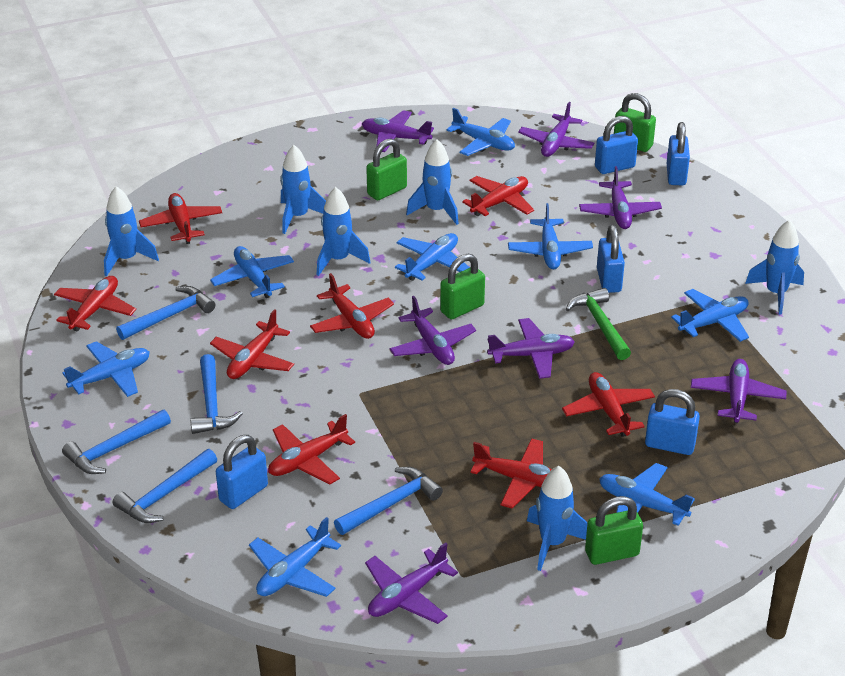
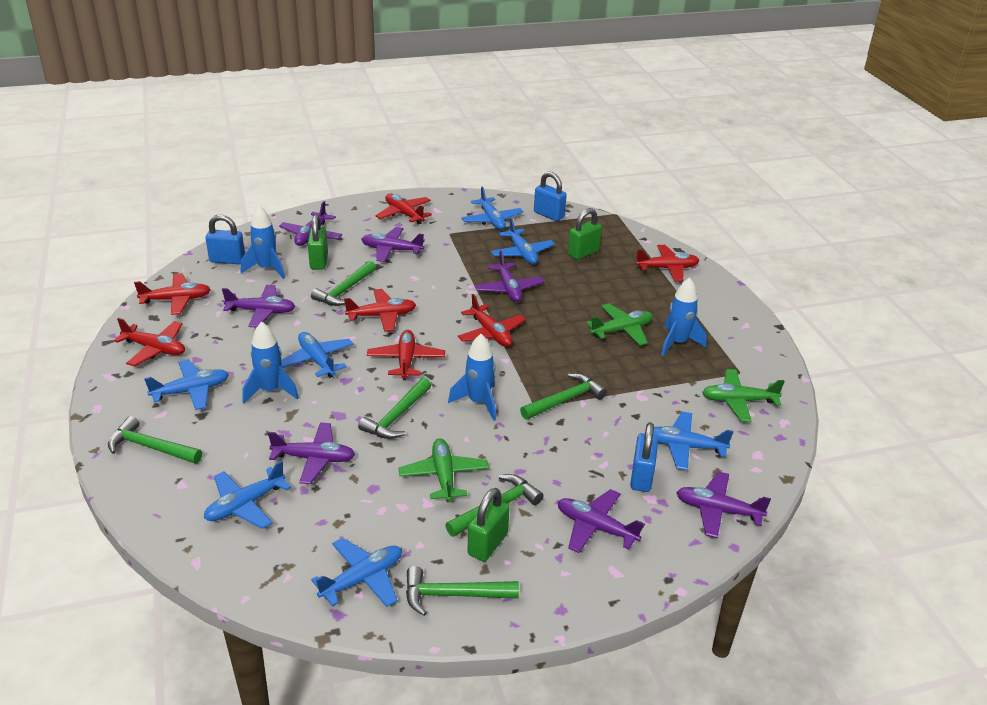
blue hammer: [62,410,171,474] [113,449,217,523] [116,286,215,340] [190,354,243,434] [334,467,443,535] = 5 -> none = 0
blue padlock: [216,435,268,509] [595,116,638,174] [597,225,625,293] [645,389,700,455] [667,122,690,186] = 5 -> [205,215,245,264] [534,172,567,221] [630,422,658,492] = 3
blue plane: [62,341,150,397] [210,246,294,298] [249,517,341,597] [395,233,470,281] [446,108,515,156] [508,203,593,269] [599,463,695,526] [671,289,749,342] = 8 -> [144,360,229,410] [204,460,291,529] [281,332,354,378] [311,538,402,607] [462,187,523,230] [491,218,555,264] [653,412,733,470] = 7
blue rocket: [104,186,159,276] [280,145,326,234] [316,187,370,276] [406,139,459,225] [527,466,588,571] [745,220,804,315] = 6 -> [241,205,285,279] [243,322,299,403] [448,334,496,421] [661,277,707,356] = 4
green hammer: [566,288,631,360] = 1 -> [108,416,202,464] [311,261,376,306] [358,378,432,439] [406,566,519,616] [445,474,544,537] [520,373,607,419] = 6
green padlock: [366,138,407,200] [440,254,485,319] [585,496,643,565] [614,93,656,152] = 4 -> [308,215,328,269] [468,488,509,562] [568,208,602,260] = 3
green plane: none = 0 -> [399,438,489,502] [586,303,652,346] [702,369,785,422] = 3
red plane: [54,276,136,331] [139,193,222,244] [210,309,294,379] [268,414,355,484] [310,273,394,339] [462,176,534,216] [470,438,552,509] [562,372,655,437] = 8 -> [114,318,185,367] [134,273,211,315] [344,289,416,332] [367,330,445,380] [375,194,432,225] [458,294,526,347] [635,245,700,282] = 7

